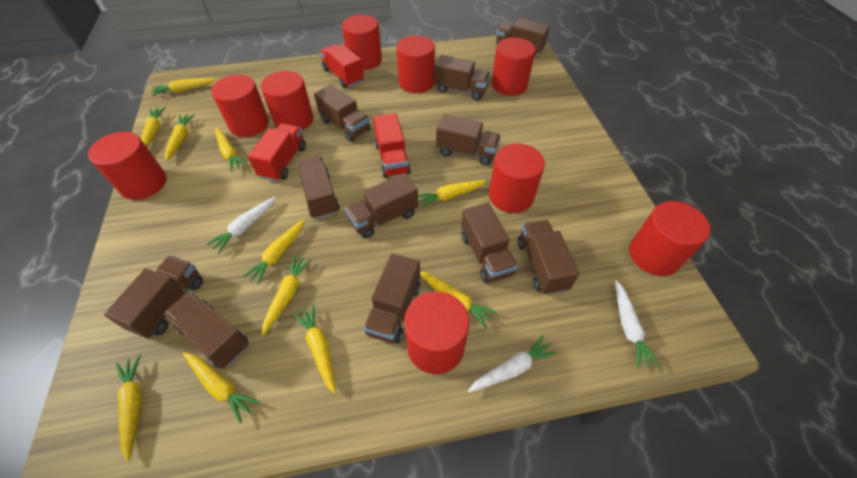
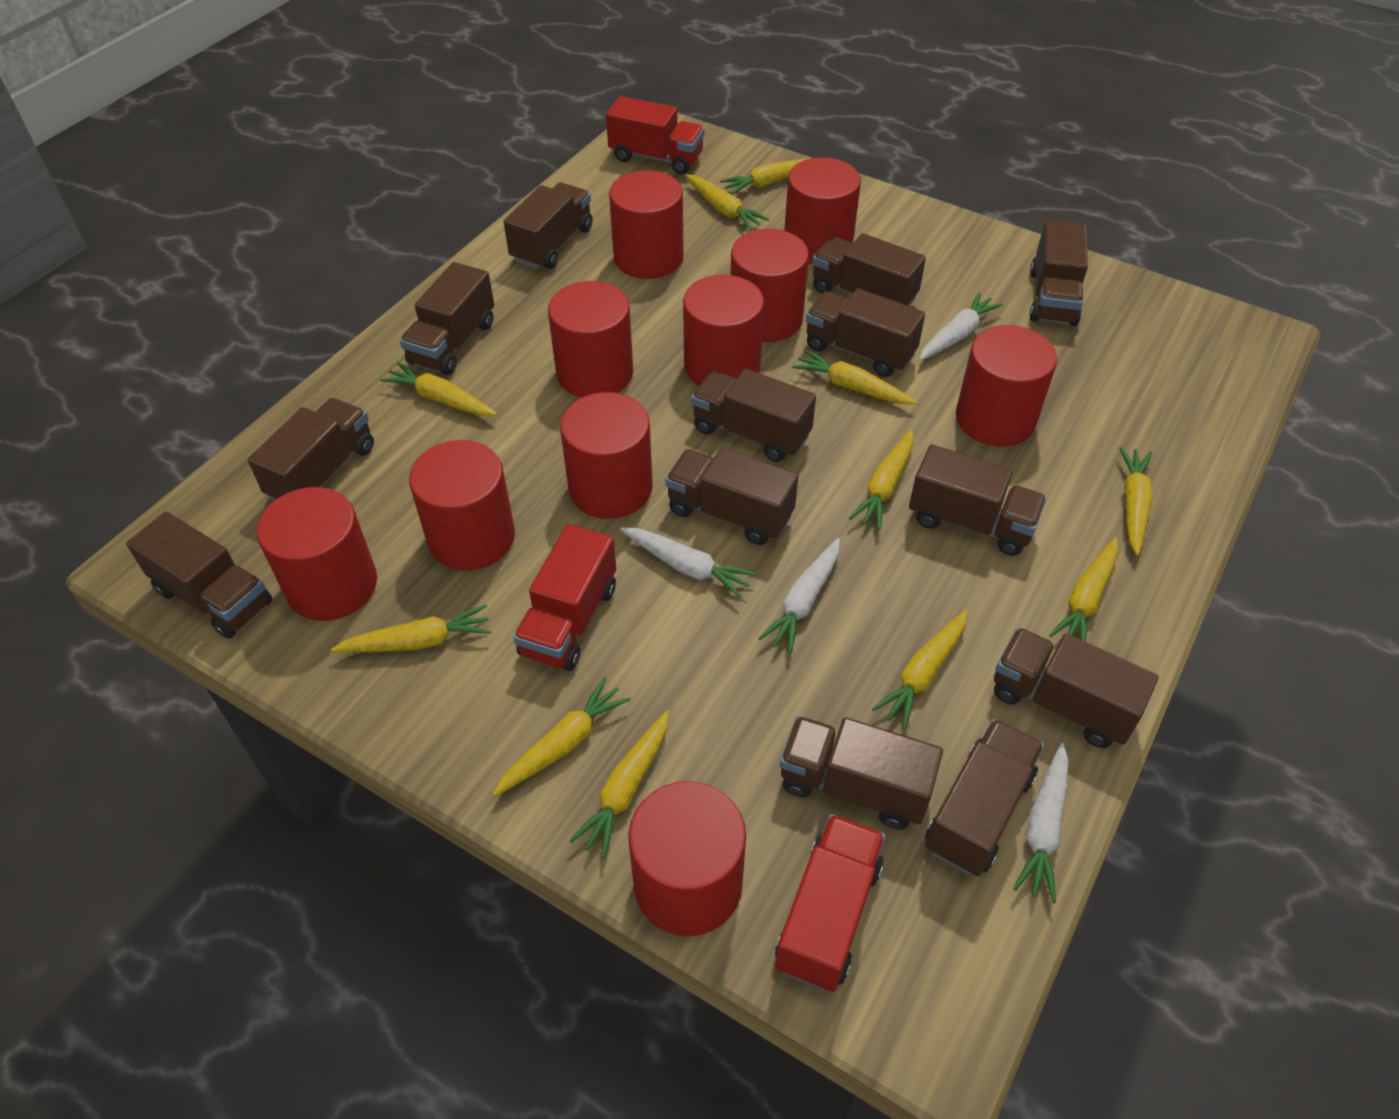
brown truck: [104,255,203,339] [164,291,249,369] [298,156,340,219] [314,84,371,142] [345,173,418,239] [363,253,421,344] [434,55,491,100] [436,114,501,166] [461,203,518,283] [496,18,550,57] [518,220,579,295] = 11 -> [126,512,272,639] [248,398,374,501] [400,262,494,375] [504,182,593,269] [665,447,798,545] [691,368,816,462] [780,716,943,830] [806,288,925,377] [812,233,926,306] [909,444,1047,556] [925,719,1044,876] [994,628,1159,748] [1030,220,1088,326] = 13
red cylinder: [88,132,166,200] [211,75,269,137] [261,71,313,130] [342,15,382,70] [396,35,435,93] [404,291,469,374] [489,143,545,213] [492,38,535,96] [629,201,711,276] = 9 -> [257,487,377,621] [409,440,515,571] [548,281,633,398] [560,392,653,519] [609,170,684,279] [628,781,746,936] [683,275,764,386] [731,229,809,342] [784,157,861,264] [956,325,1057,447] = 10
white carrot: [207,197,276,253] [468,335,557,393] [615,280,660,369] = 3 -> [620,527,757,598] [758,538,840,653] [919,292,1003,361] [1013,743,1069,903] = 4

